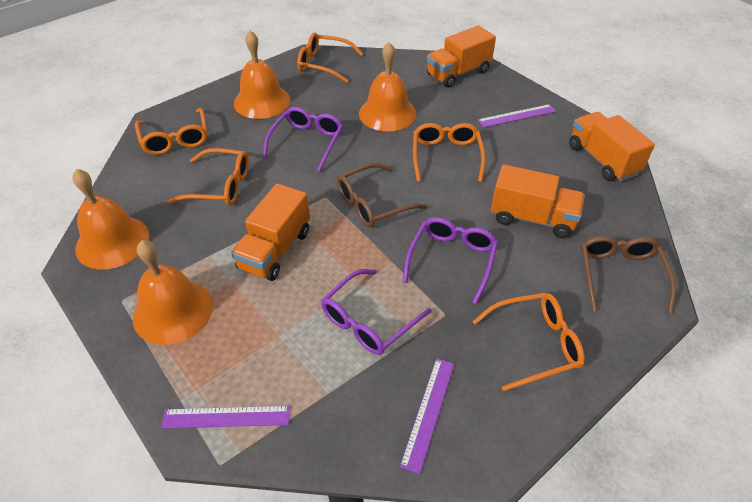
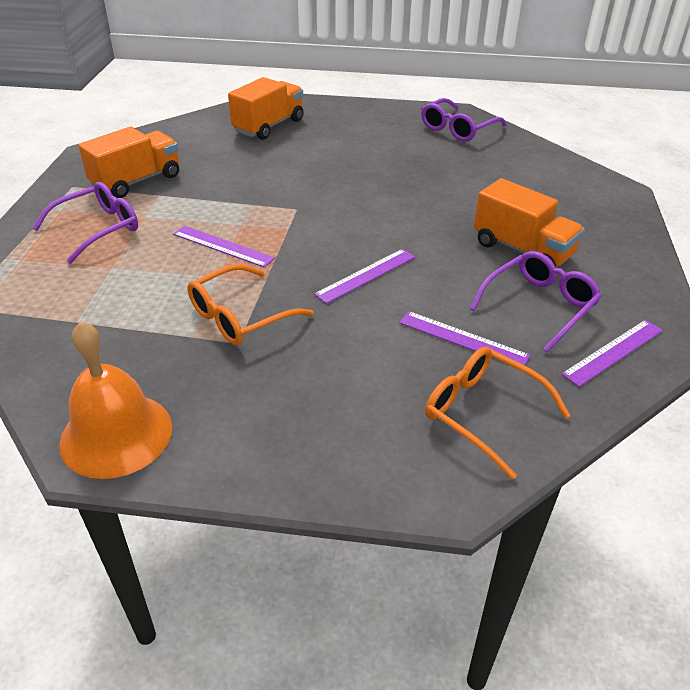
brown glasses: [337,163,427,227] [581,236,676,314] = 2 -> none = 0
orange bell: [72,169,149,270] [133,240,213,345] [234,31,290,119] [359,42,416,132] = 4 -> [59,321,172,479] = 1
orange glasses: [135,108,207,155] [168,148,249,205] [297,32,363,83] [413,123,485,182] [472,293,585,391] = 5 -> [187,264,314,345] [425,347,571,480] = 2
orange truck: [231,183,310,281] [427,25,496,88] [491,164,585,238] [569,112,655,181] = 4 -> [78,126,179,198] [228,77,304,140] [474,178,585,268] = 3
purple ruler: [161,406,290,429] [400,358,454,474] [478,104,556,128] = 3 -> [173,226,275,268] [314,249,415,304] [399,311,530,366] [561,320,663,387] = 4

